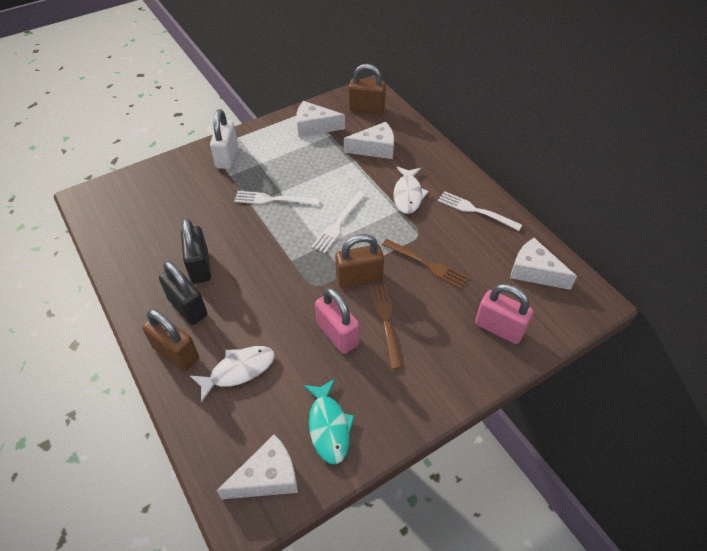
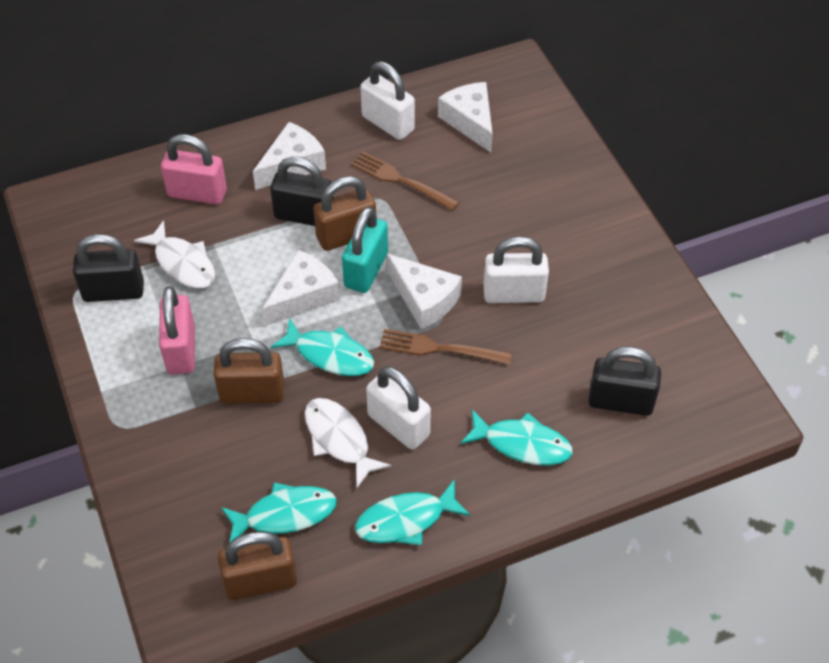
black padlock: [159,261,207,325] [181,218,211,284] = 2 -> [73,234,144,302] [270,157,333,226] [588,347,661,416] = 3
turquoise fish: [303,379,355,464] = 1 -> [221,482,337,543] [271,318,374,376] [355,479,470,546] [460,409,573,465] = 4
turquoise padlock: none = 0 -> [342,207,388,293] = 1
white fork: [234,191,320,206] [311,191,366,253] [438,191,522,231] = 3 -> none = 0
white padlock: [210,109,238,169] = 1 -> [360,61,415,140] [366,366,431,450] [483,236,549,303] = 3

